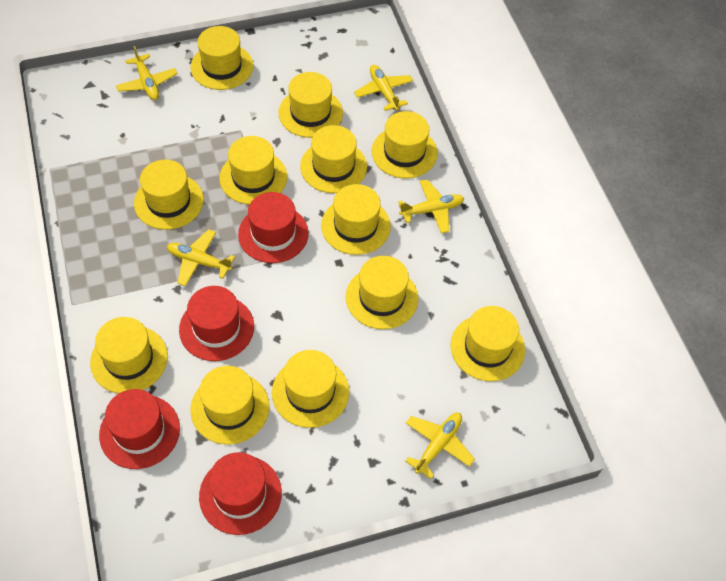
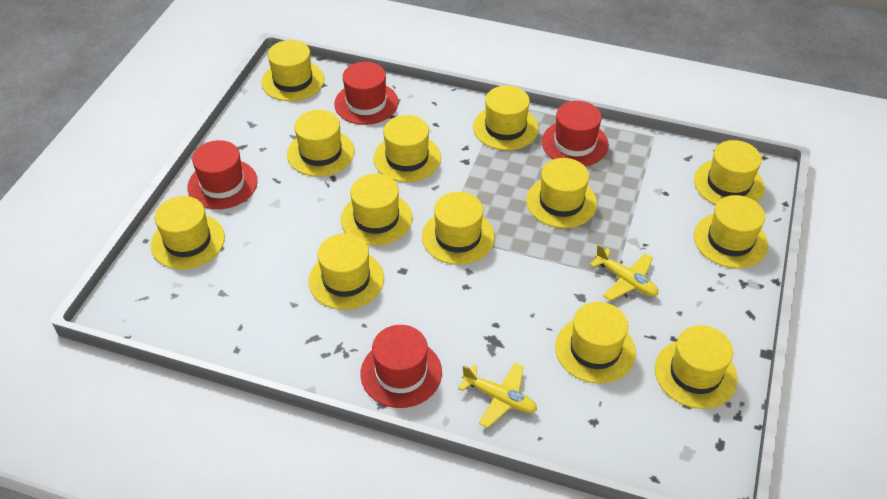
yellow hat: [90,317,168,393] [134,160,204,230] [190,26,253,90] [191,366,269,445] [219,136,287,205] [272,350,349,428] [278,72,343,138] [300,125,367,193] [321,184,391,255] [346,256,418,329] [372,111,438,178] [450,306,525,381] = 12 -> [151,196,225,269] [261,40,324,101] [287,110,354,177] [308,233,384,310] [341,174,412,245] [373,115,441,182] [422,192,495,265] [473,85,539,150] [526,158,597,228] [555,302,636,383] [655,325,738,409] [694,140,765,205] [694,195,768,269] = 13
yellow plane: [116,46,178,100] [167,229,235,286] [354,65,413,111] [398,179,464,233] [405,413,475,479] = 5 -> [458,363,537,428] [590,244,658,301] = 2

